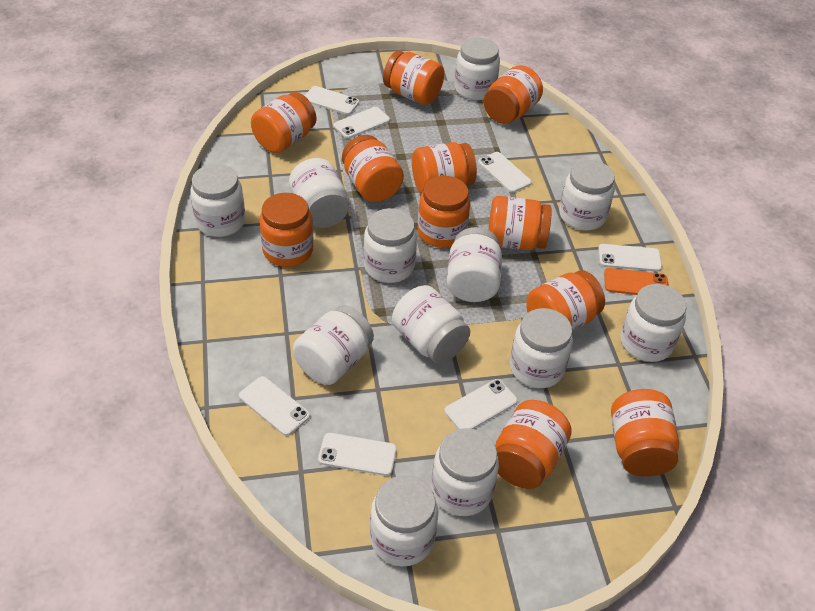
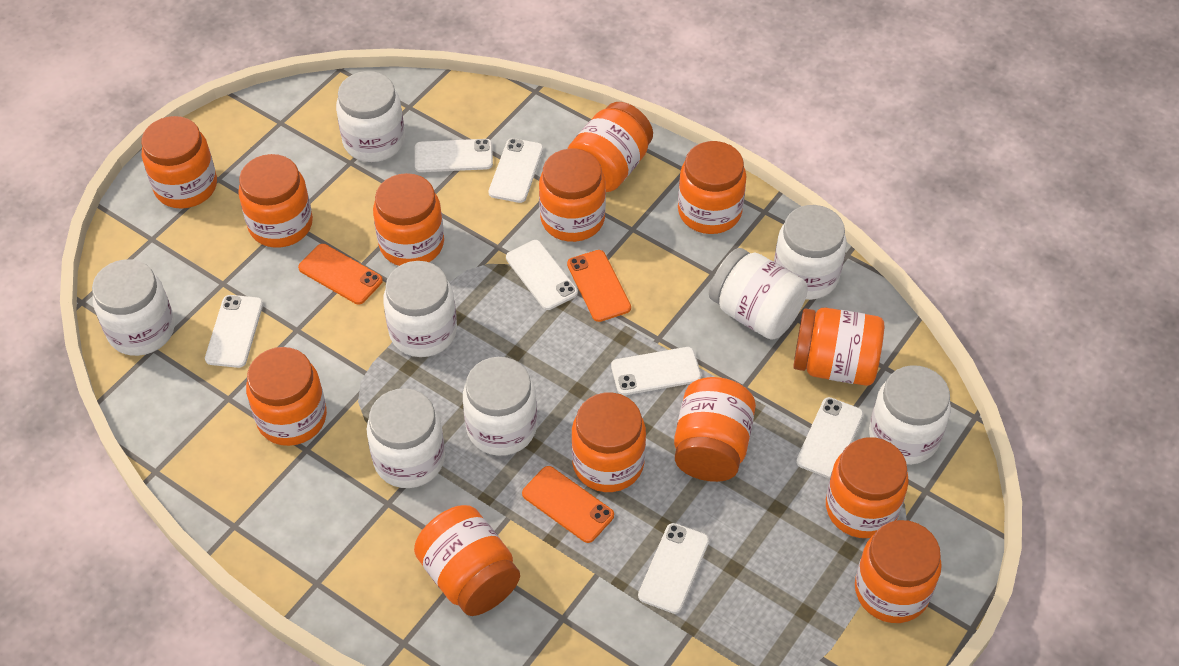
orange jar: [251,92,316,153] [259,193,313,267] [342,135,404,202] [383,51,444,105] [412,142,477,194] [418,176,470,248] [483,65,543,124] [488,196,552,250] [495,400,572,489] [526,270,605,331] [611,389,679,477] = 11 -> [141,116,217,209] [238,154,313,248] [246,347,327,446] [373,173,444,266] [414,505,520,616] [539,149,606,242] [567,102,653,192] [571,392,646,492] [674,377,756,482] [678,141,747,234] [793,308,884,386] [826,437,909,538] [855,520,942,623] = 13
orange phone: [604,268,668,295] = 1 -> [298,244,383,304] [522,466,614,543] [567,250,631,322] = 3
white jar: [190,164,245,237] [289,158,349,228] [293,305,374,385] [364,208,417,283] [370,475,439,567] [392,285,470,364] [431,428,499,516] [447,227,502,302] [454,37,500,100] [510,308,573,388] [559,160,615,230] [620,284,686,362] = 12 -> [92,259,175,356] [336,71,405,162] [367,388,445,488] [383,261,457,357] [463,357,537,456] [709,248,808,340] [774,205,847,300] [869,365,951,465] = 8

